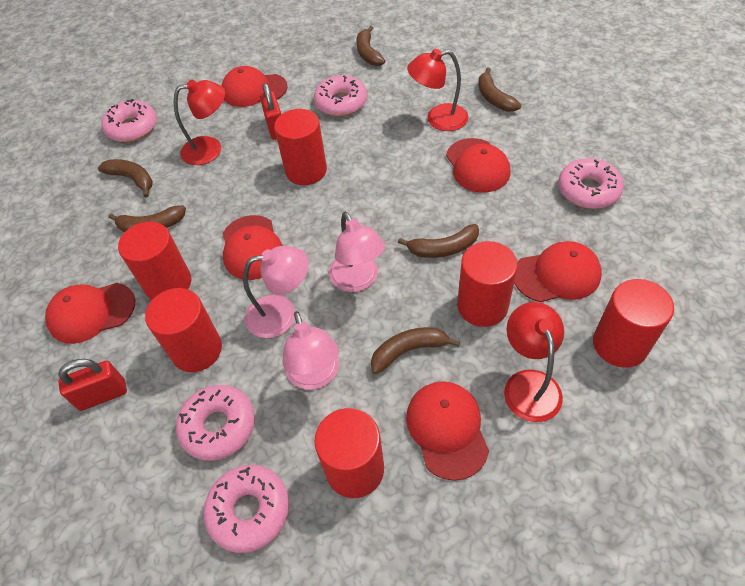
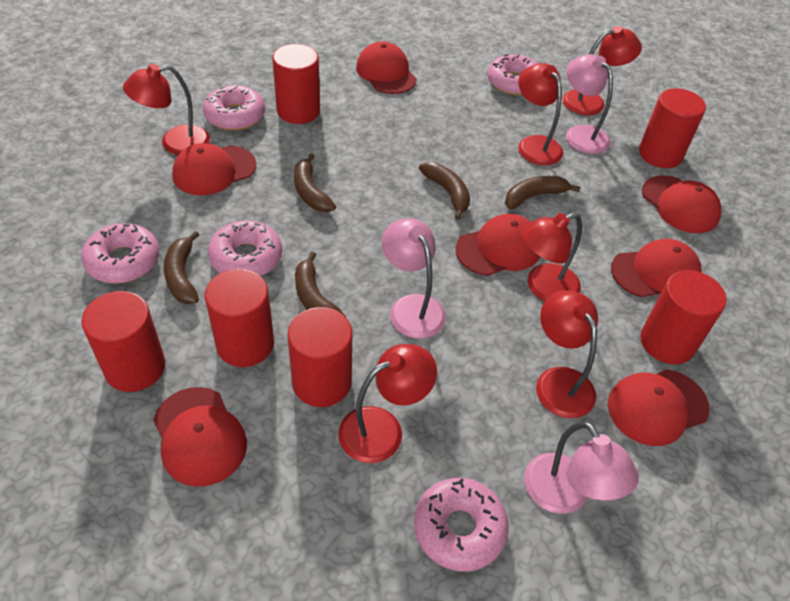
brown banana: [98,159,153,198] [108,205,186,232] [356,26,385,66] [371,327,460,374] [398,224,479,258] [478,68,521,112] = 6 -> [164,231,199,304] [294,153,336,212] [295,252,346,317] [419,162,470,220] [505,176,581,209] = 5
red cap: [45,283,135,344] [222,66,287,107] [223,215,283,280] [406,381,489,481] [446,138,510,193] [514,241,602,302] = 6 -> [153,387,247,487] [172,143,256,195] [356,41,417,94] [456,214,540,276] [608,369,709,446] [611,239,702,297] [642,175,721,233] = 7
red lamp: [174,80,225,165] [407,49,469,131] [504,302,564,422] = 3 -> [123,64,210,155] [338,344,437,463] [518,63,563,165] [521,212,582,301] [536,290,598,418] [562,26,642,115] = 6
red padlock: [58,359,127,411] [260,83,281,140] = 2 -> none = 0

